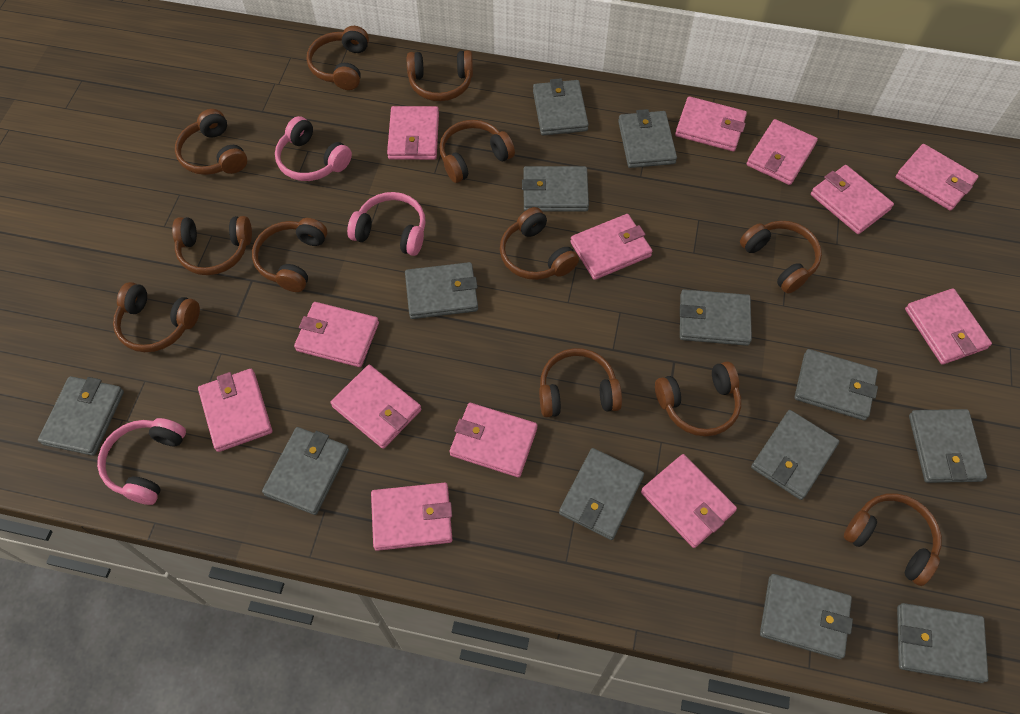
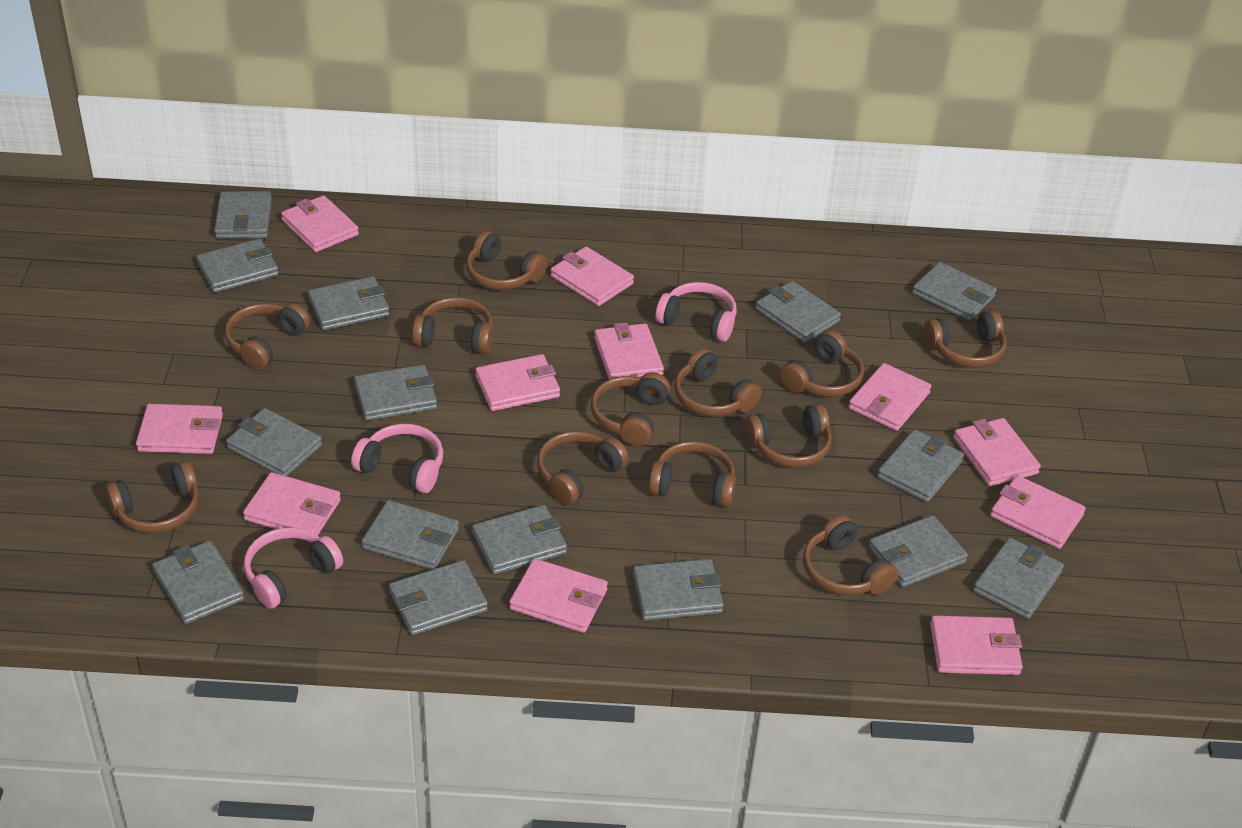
grey wallet: [38,376,124,456] [262,427,349,515] [405,262,478,319] [522,166,589,212] [533,78,589,135] [559,448,644,540] [618,109,677,168] [680,289,752,346] [751,410,839,500] [760,574,853,659] [794,349,878,421] [897,603,989,683] [909,409,987,483] = 13 -> [153,541,244,624] [196,239,279,293] [214,191,272,239] [226,408,322,476] [308,276,390,330] [354,365,437,421] [362,500,459,570] [389,560,488,635] [472,505,567,574] [633,559,724,621] [756,281,841,343] [869,515,968,587] [877,429,964,502] [912,262,997,321] [973,538,1064,619] = 15
pink wallet: [198,369,272,452] [294,302,379,367] [331,365,421,449] [371,483,452,551] [387,106,439,160] [450,403,537,477] [570,214,653,280] [641,454,737,548] [675,96,747,151] [747,119,818,185] [811,165,894,234] [896,144,979,211] [905,288,992,365] = 13 -> [136,404,223,454] [243,472,341,536] [281,195,359,252] [475,354,560,411] [509,558,608,633] [551,247,634,306] [594,322,664,380] [849,363,931,431] [930,615,1023,675] [953,418,1041,486] [990,475,1086,549] = 11

